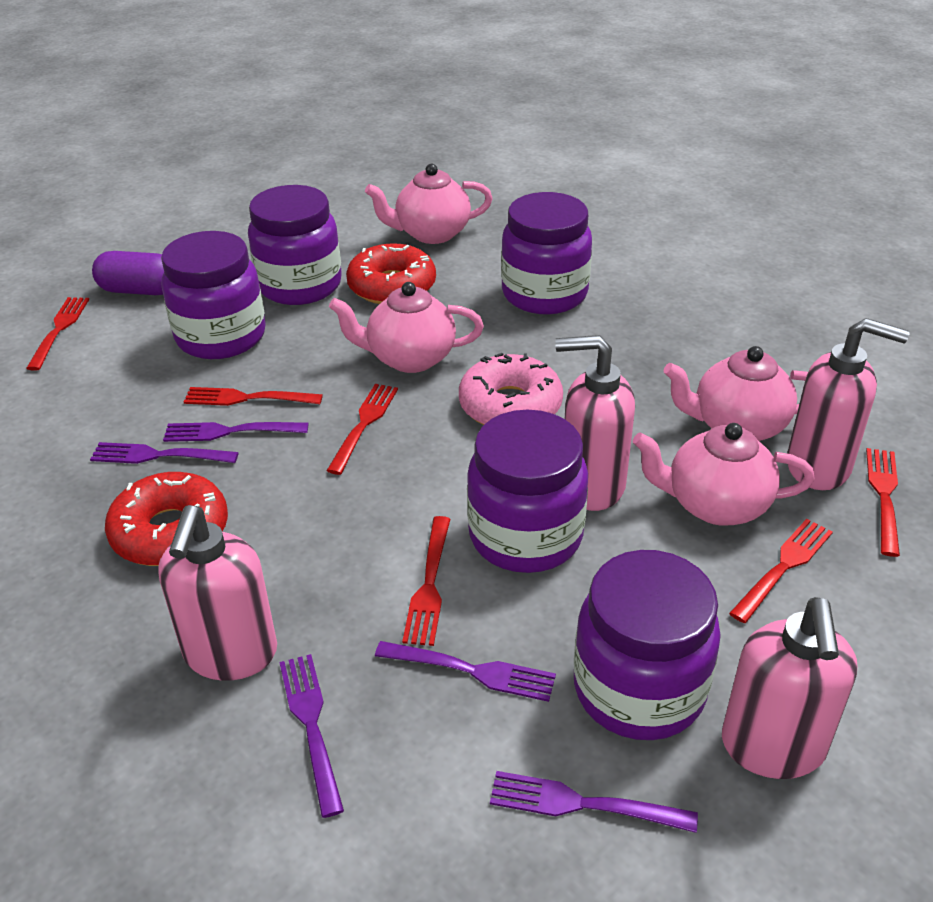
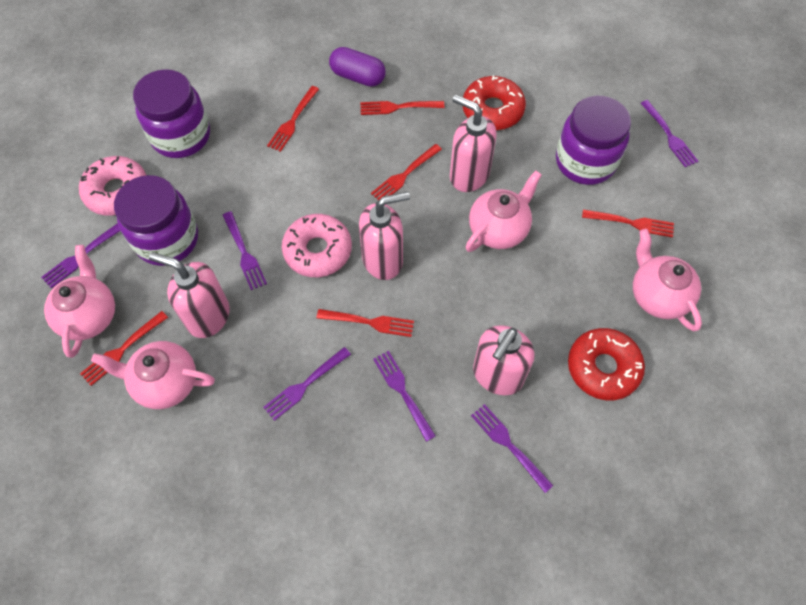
pink donut: [459,353,563,425] = 1 -> [79,156,147,216] [282,214,352,277] = 2
purple fork: [90,442,239,464] [163,422,309,442] [279,654,344,818] [375,641,556,702] [490,771,698,833] = 5 -> [41,223,120,288] [223,211,267,290] [263,347,351,421] [373,351,436,442] [471,404,554,493] [641,100,699,167] = 6
purple jar: [161,231,266,359] [248,185,342,305] [467,410,588,573] [501,192,592,315] [574,550,721,740] = 5 -> [114,175,198,266] [133,69,210,158] [556,96,631,185] = 3

